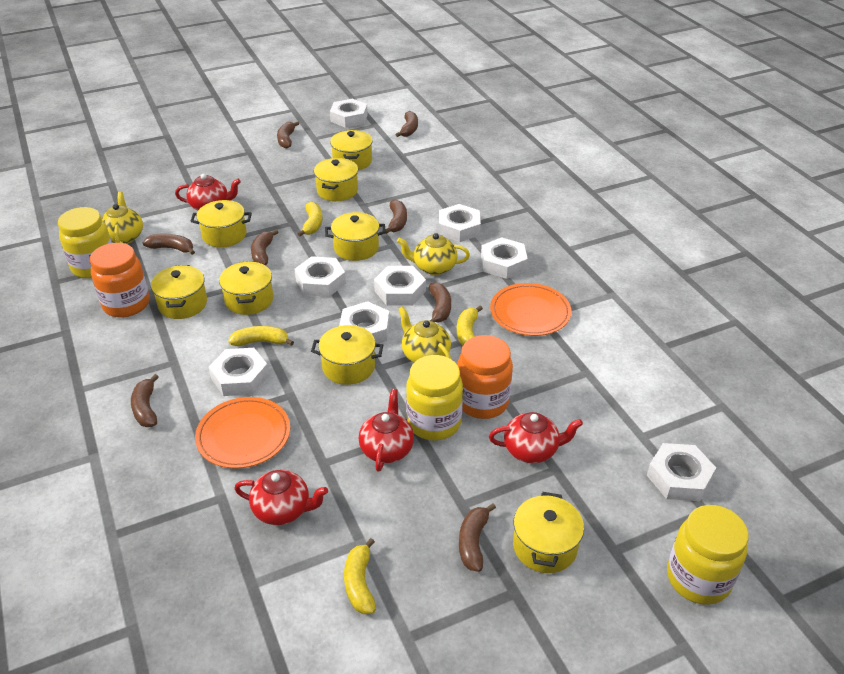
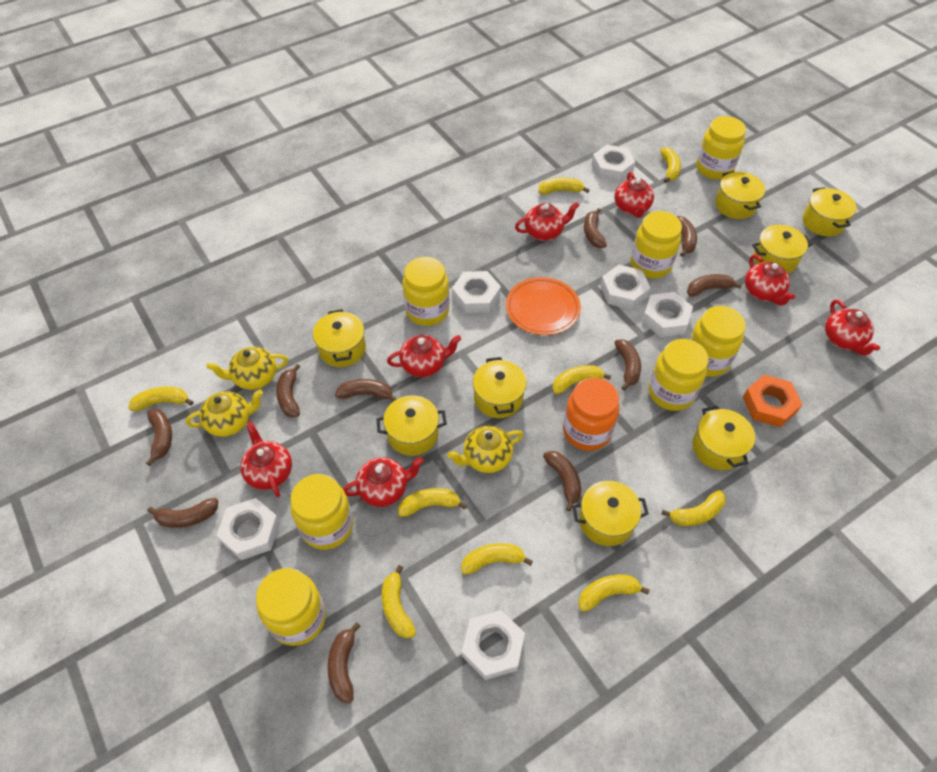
brown banana: [131,374,159,427] [143,234,195,255] [251,229,278,266] [277,121,299,149] [385,199,407,234] [395,111,418,137] [429,282,451,323] [459,503,496,572] = 8 -> [146,409,172,466] [147,498,218,528] [276,364,300,418] [327,622,360,703] [335,379,397,401] [543,451,581,511] [584,208,607,248] [614,339,641,390] [676,216,697,257] [687,274,742,297] = 10
orange jar: [90,243,150,317] [457,335,513,419] = 2 -> [563,378,619,451] = 1
orange nut: none = 0 -> [743,374,803,427] = 1
orange plate: [195,397,290,468] [490,283,571,336] = 2 -> [506,277,581,335] = 1
red teapot: [175,174,241,210] [234,470,328,525] [359,389,414,472] [489,412,583,463] = 4 -> [240,421,292,497] [343,457,424,507] [387,335,461,377] [515,202,580,241] [614,172,654,218] [745,254,795,306] [825,300,880,356] = 7
white nut: [208,348,269,396] [295,256,346,297] [330,99,368,128] [339,301,390,344] [374,266,426,306] [439,204,481,242] [481,237,528,279] [647,443,716,501] = 8 -> [216,498,280,560] [452,271,501,313] [462,610,525,680] [592,145,635,182] [600,265,650,310] [642,292,693,337] = 6
yellow banana: [228,326,294,346] [297,202,322,237] [344,538,376,614] [457,305,483,346] = 4 -> [128,387,193,411] [382,565,416,638] [398,488,467,517] [462,543,533,575] [538,178,589,195] [552,365,611,394] [578,575,650,612] [660,147,681,183] [662,490,726,526] = 9
yellow jar: [58,207,112,279] [406,355,463,441] [667,505,749,605] = 3 -> [256,568,326,646] [290,474,353,550] [402,257,450,326] [631,211,682,278] [649,339,709,411] [689,306,746,377] [696,116,746,180] = 7

